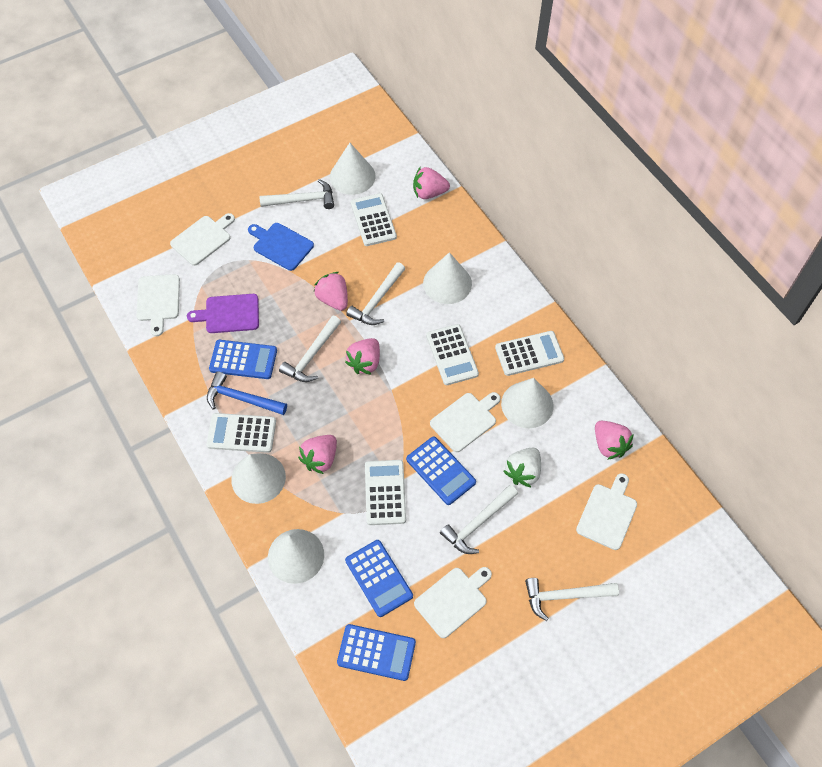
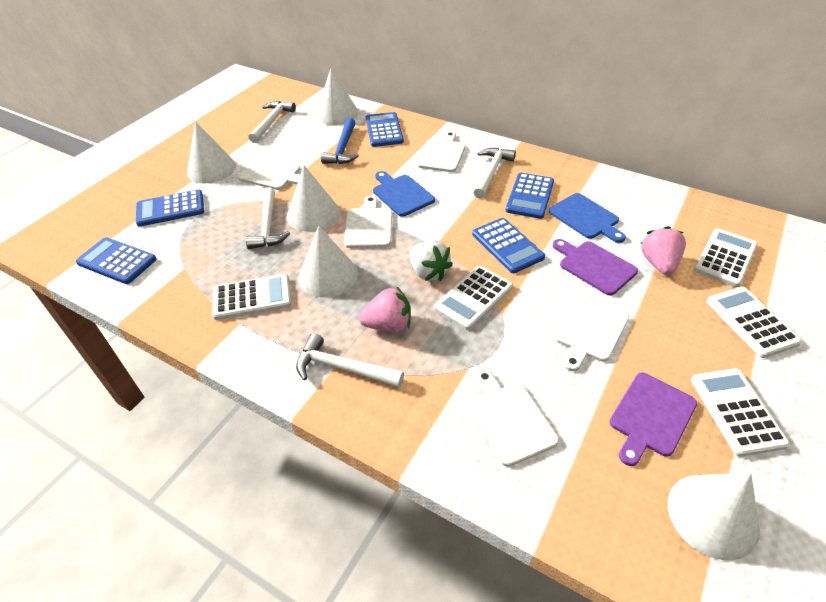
blue calculator: [209,340,277,379] [337,624,416,681] [345,540,413,617] [406,436,476,505] = 4 -> [76,237,156,284] [136,190,204,227] [366,112,404,147] [472,218,545,273] [505,173,554,219] = 5
blue cutting board: [248,223,314,271] = 1 -> [373,171,435,217] [549,193,626,243] = 2
pink strawberry: [298,435,337,474] [314,272,348,311] [345,338,380,375] [413,167,450,199] [595,421,633,460] = 5 -> [359,286,411,332] [641,226,686,275] = 2
purple cutting board: [187,294,259,333] = 1 -> [553,239,638,296] [609,373,697,466] = 2
white hammer: [259,179,334,209] [279,316,341,382] [346,262,405,325] [440,485,518,554] [525,578,619,621] = 5 -> [246,187,290,249] [248,101,296,143] [296,333,404,387] [474,148,516,199] = 4

